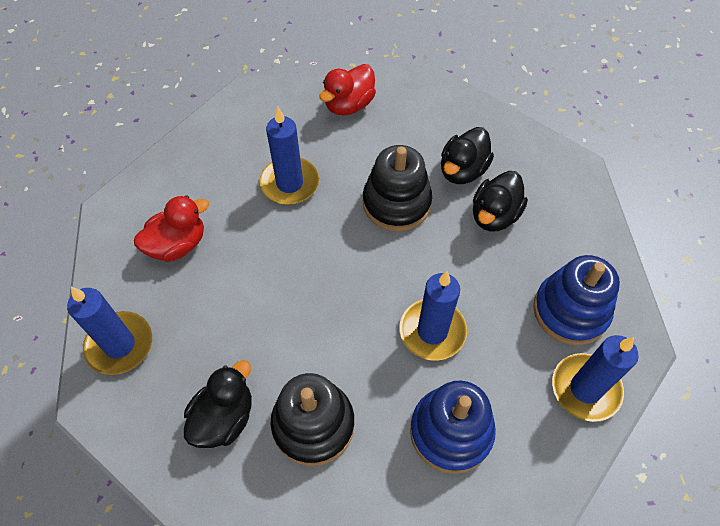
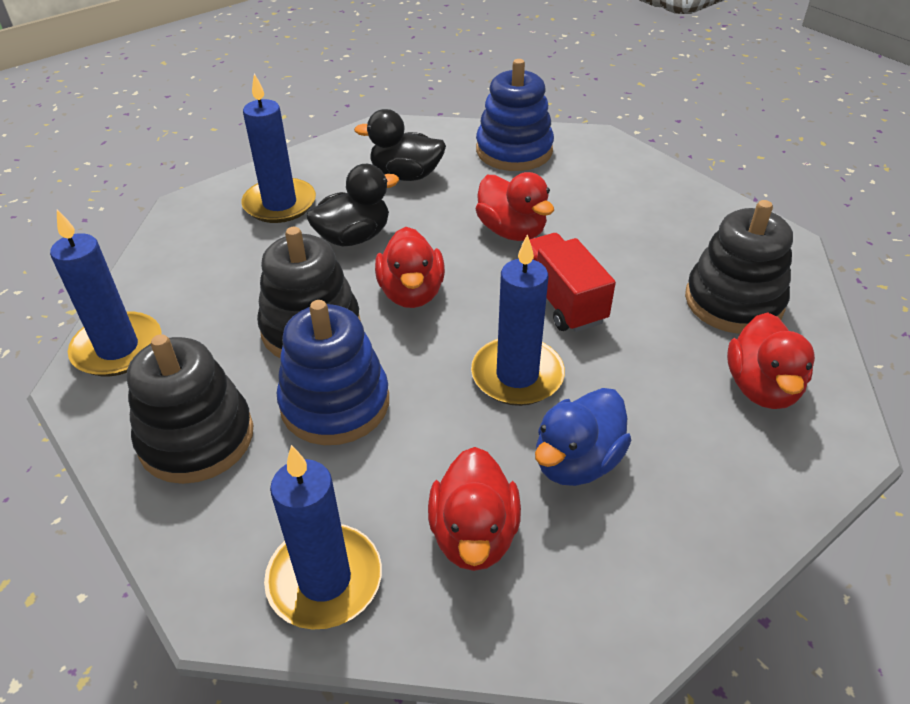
black duck: [184,360,252,448] [441,127,494,184] [473,171,528,232] = 3 -> [306,164,399,246] [354,109,446,181] = 2
black stacking toy: [271,373,355,466] [363,145,432,232] = 2 -> [127,334,253,484] [257,227,361,358] [685,200,793,334] = 3
blue duck: none = 0 -> [535,388,632,486] = 1
red duck: [134,196,209,262] [319,64,376,115] = 2 -> [375,227,445,308] [428,447,521,571] [476,172,554,241] [727,312,815,409] = 4
red truck: none = 0 -> [521,233,616,332] = 1

